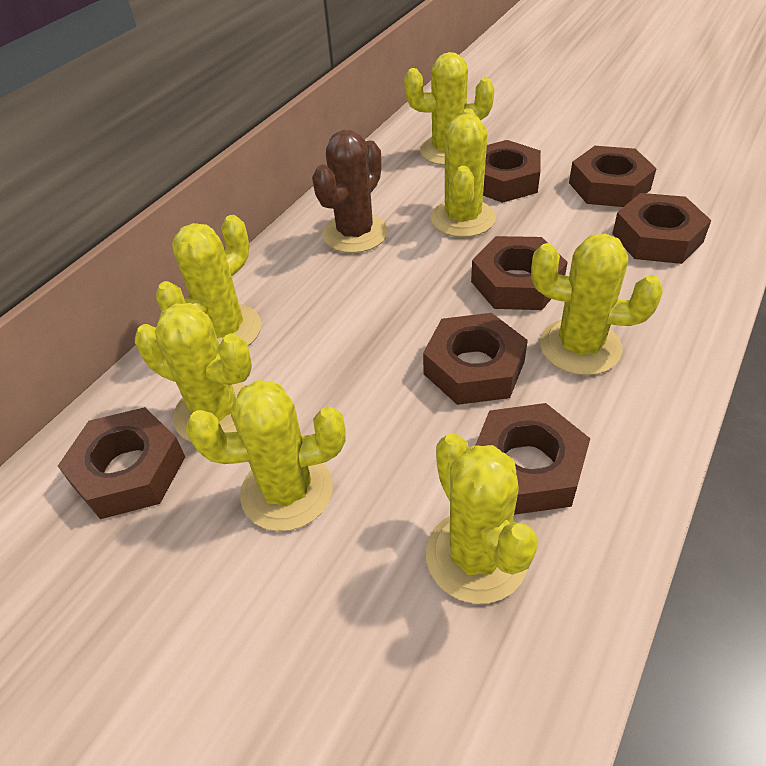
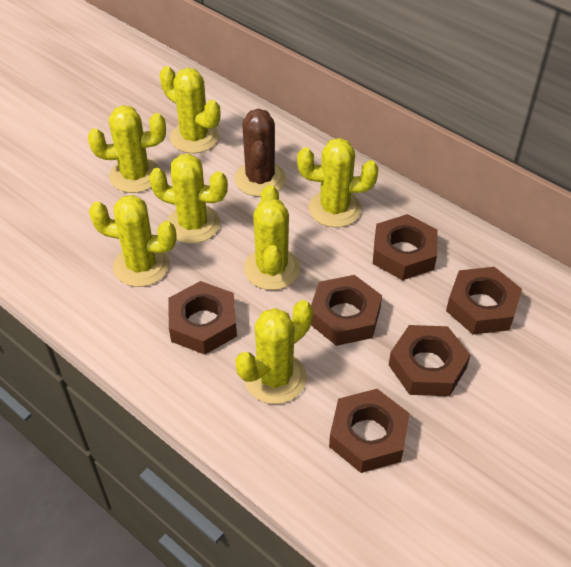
brown nut: [58,407,185,519] [423,313,528,405] [471,236,568,310] [475,403,590,515] [483,140,541,203] [569,146,657,207] [612,193,711,264] = 7 -> [168,281,237,355] [311,275,382,346] [329,389,410,473] [373,214,438,280] [389,325,470,396] [446,267,522,335] = 6

